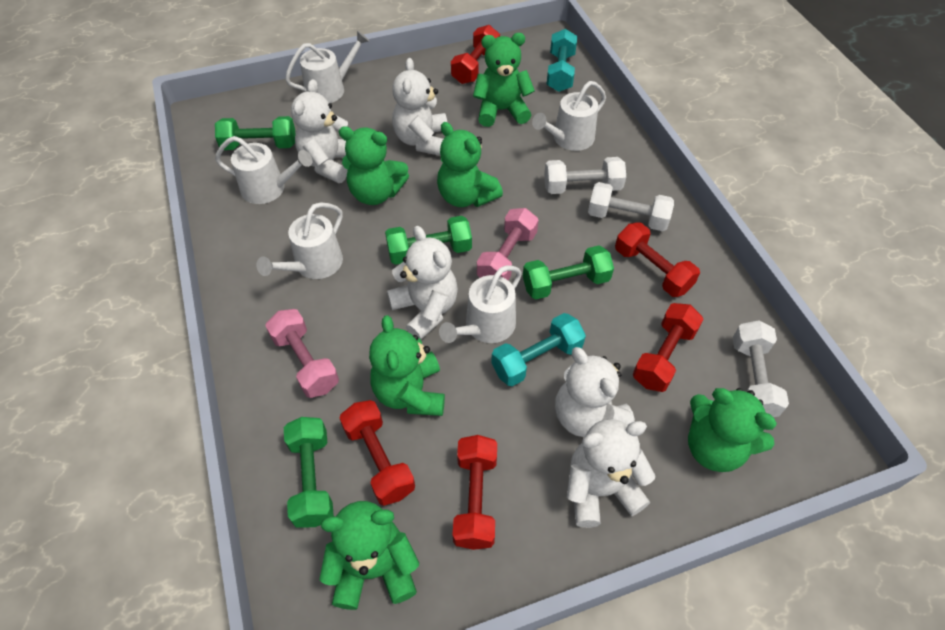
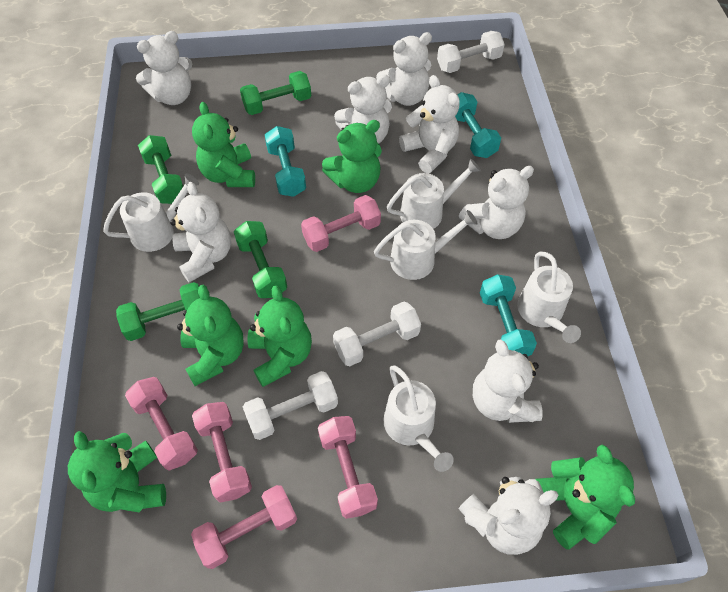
pink dumbbell: [265,309,339,398] [477,208,539,280] = 2 -> [125,377,198,471] [191,485,297,569] [192,402,252,503] [301,195,381,252] [318,416,378,519] = 5
red dumbbell: [340,400,415,506] [451,25,500,84] [453,435,497,550] [615,223,700,297] [633,303,703,392] = 5 -> none = 0
turquoise dumbbell: [491,313,586,386] [546,29,577,92] = 2 -> [265,126,306,197] [455,92,501,158] [480,274,537,356] = 3
white teddy bear: [291,79,348,183] [387,226,458,340] [392,58,447,156] [555,347,635,437] [567,419,656,528] = 5 -> [136,31,192,105] [170,182,231,282] [334,75,392,143] [376,32,432,106] [399,75,460,173] [458,477,558,555] [459,166,534,239] [473,339,543,423] = 8

